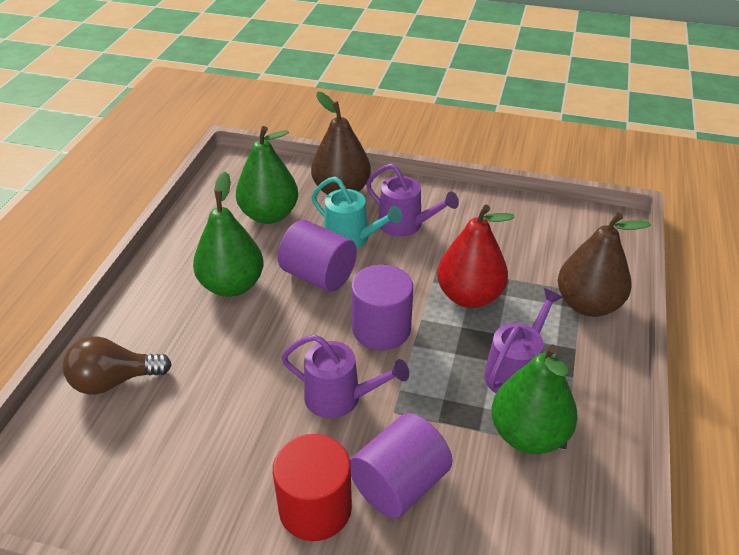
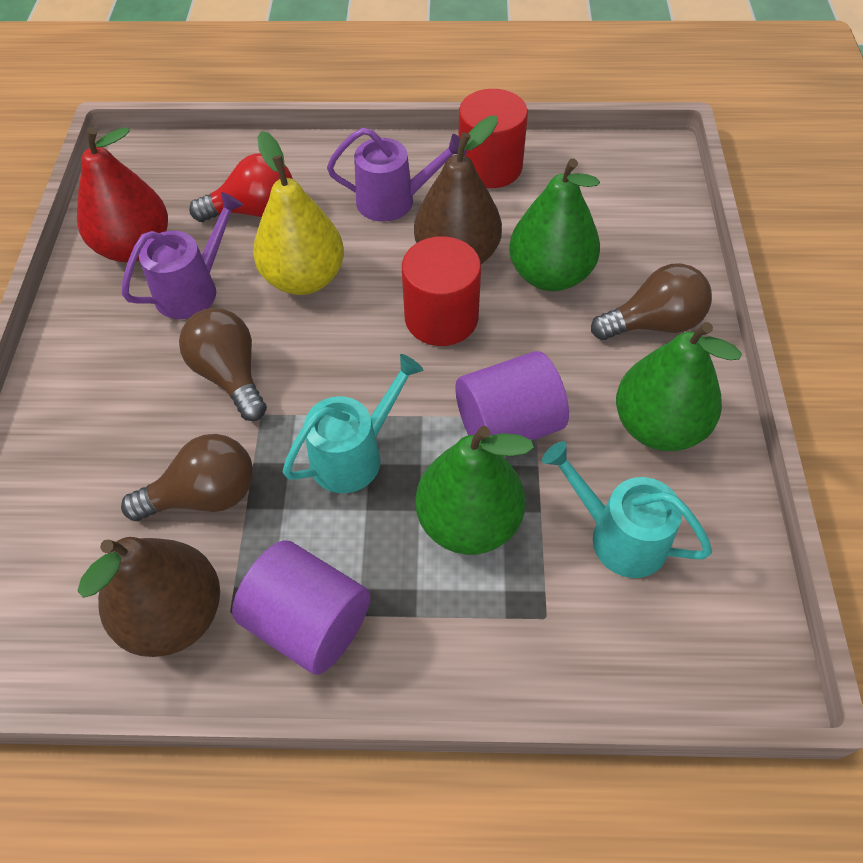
brown light bulb: [63,336,172,395] = 1 -> [121,434,253,521] [179,308,267,421] [591,263,712,340] = 3
purple cylinder: [278,220,357,292] [350,413,453,518] [351,264,413,350] = 3 -> [232,540,370,675] [456,351,569,441] = 2
purple watering can: [281,334,409,418] [366,164,459,237] [484,288,563,393] = 3 -> [122,192,243,319] [327,128,466,222] = 2
red cylinder: [273,434,352,541] = 1 -> [402,236,481,346] [459,89,528,188] = 2
red light bulb: none = 0 -> [189,153,293,222] = 1
turquoise watering can: [311,177,402,249] = 1 -> [283,354,423,493] [542,441,712,578] = 2
yellow pear: none = 0 -> [253,131,344,295] = 1

